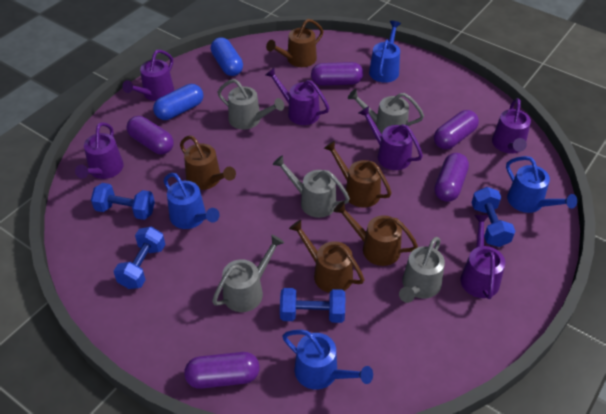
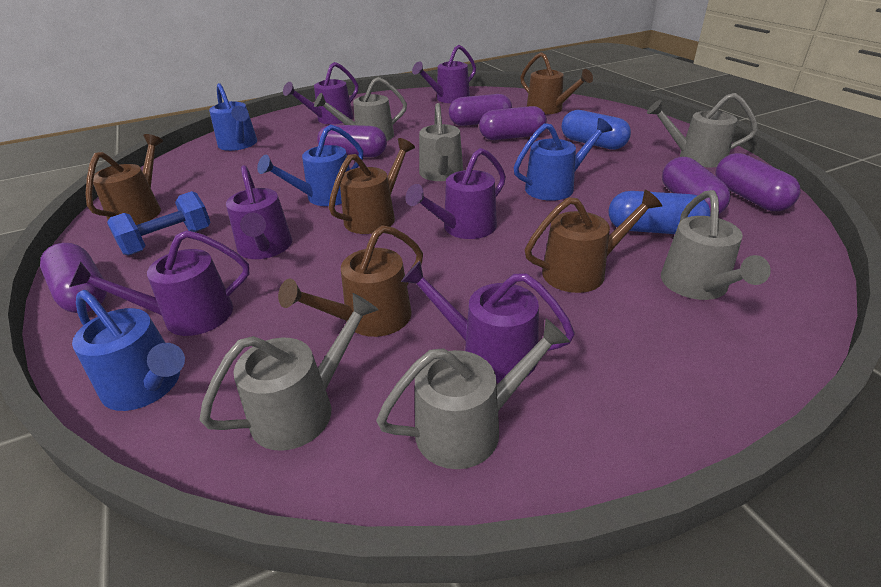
blue dumbbell: [91,183,155,220] [114,227,165,289] [280,288,345,323] [472,187,515,247] = 4 -> [107,191,211,256] = 1
grey watering can: [212,235,284,312] [217,79,284,130] [273,155,350,218] [348,89,424,134] [399,237,445,303] = 5 -> [199,293,378,451] [314,77,407,141] [376,318,570,469] [419,103,463,181] [647,93,758,167] [661,190,771,300] = 6
purple capsule: [126,116,174,154] [184,352,260,389] [311,62,363,86] [434,110,479,149] [435,153,469,202] = 5 -> [40,243,107,313] [317,125,387,157] [449,94,512,126] [479,106,547,140] [662,157,731,216] [715,153,800,211] = 6

